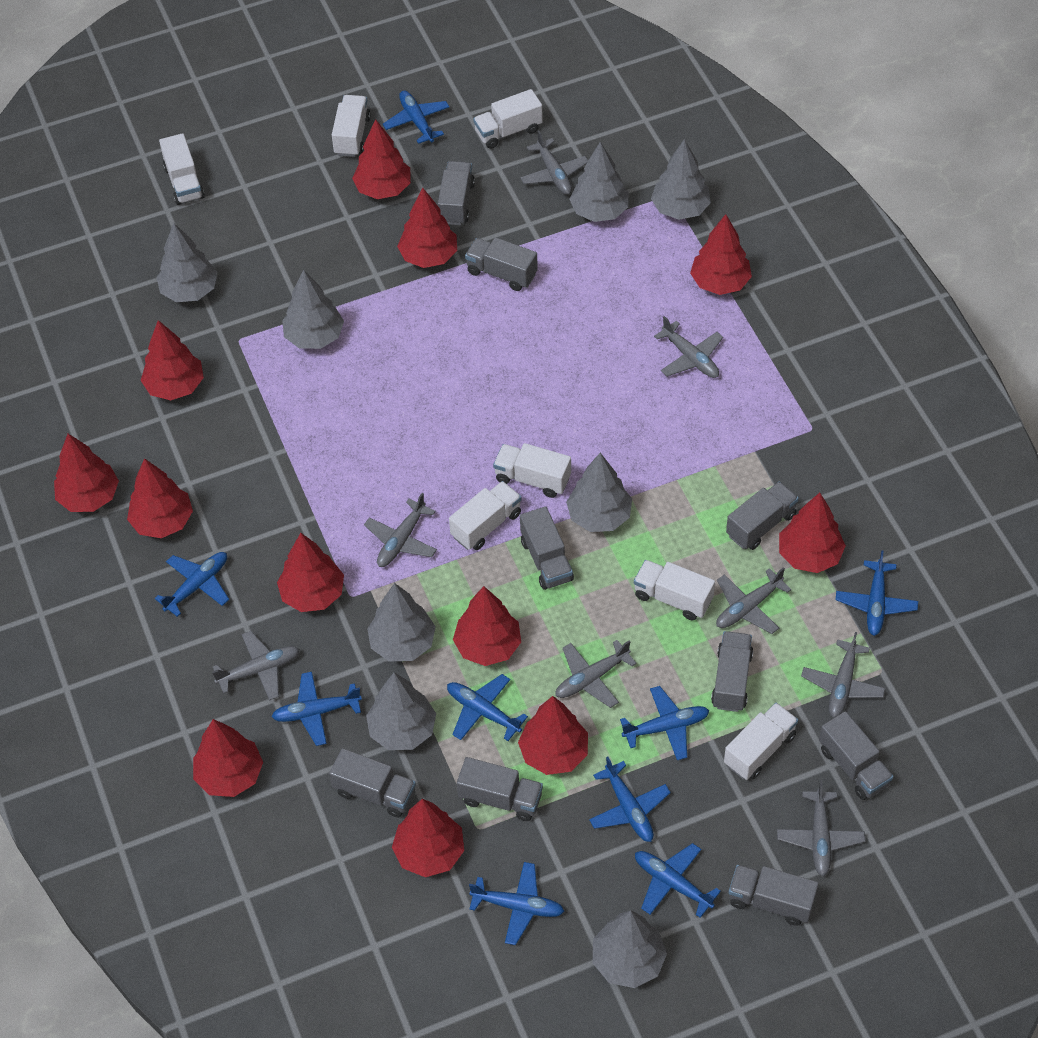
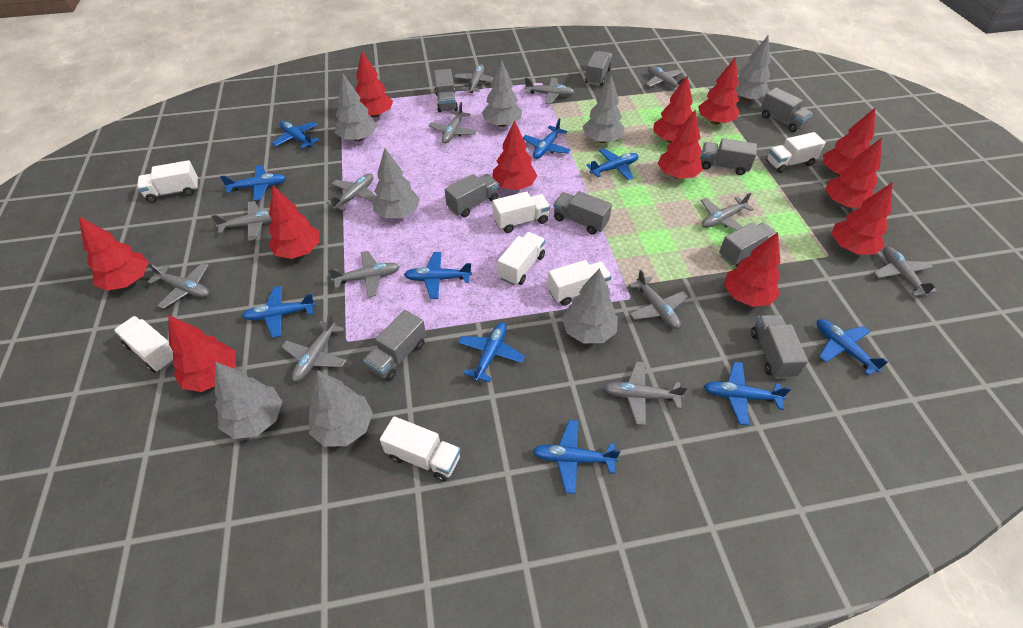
blue plane: [155,552,229,617] [272,672,362,746] [383,90,449,144] [447,674,528,741] [469,862,564,945] [589,757,671,842] [620,686,709,760] [635,843,721,918] [836,550,918,636] = 9 -> [220,165,286,201] [242,286,316,338] [272,121,319,149] [404,252,472,299] [458,322,525,382] [523,118,571,159] [533,420,620,494] [586,148,639,180] [704,362,791,426] [817,319,888,376] = 10
grey plane: [212,631,300,701] [364,493,437,567] [520,130,588,195] [555,640,637,708] [654,316,723,378] [716,567,792,634] [777,781,865,876] [801,632,886,718] = 8 -> [147,262,209,309] [211,201,272,241] [282,314,347,382] [326,173,376,211] [328,251,400,297] [429,102,477,143] [454,64,494,93] [525,78,575,104] [603,362,687,426] [629,270,688,329] [646,66,685,91] [701,192,754,231] [873,247,937,297] = 13

